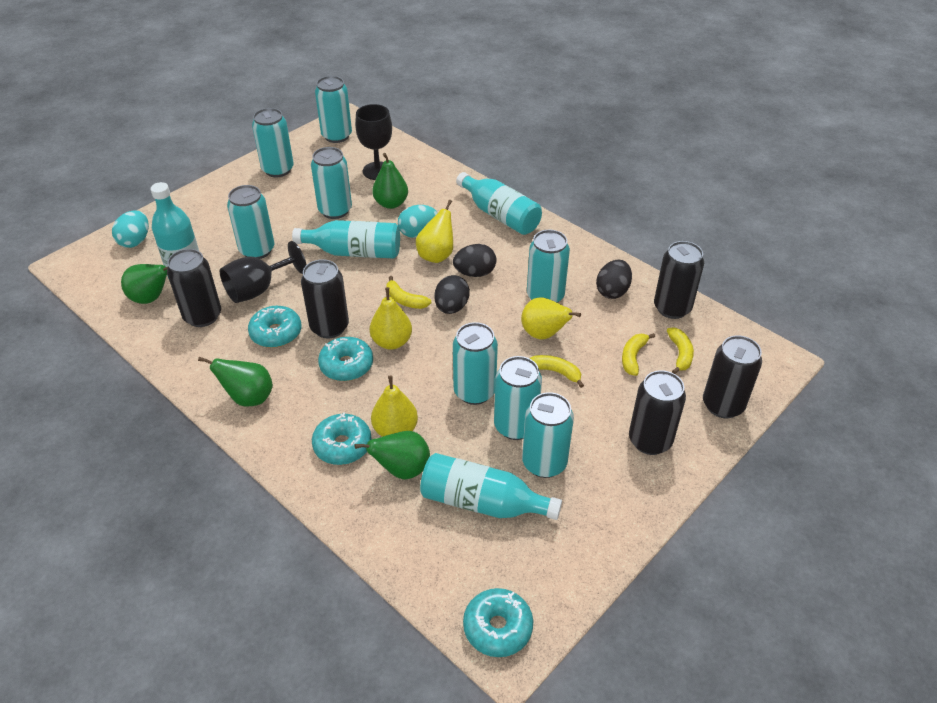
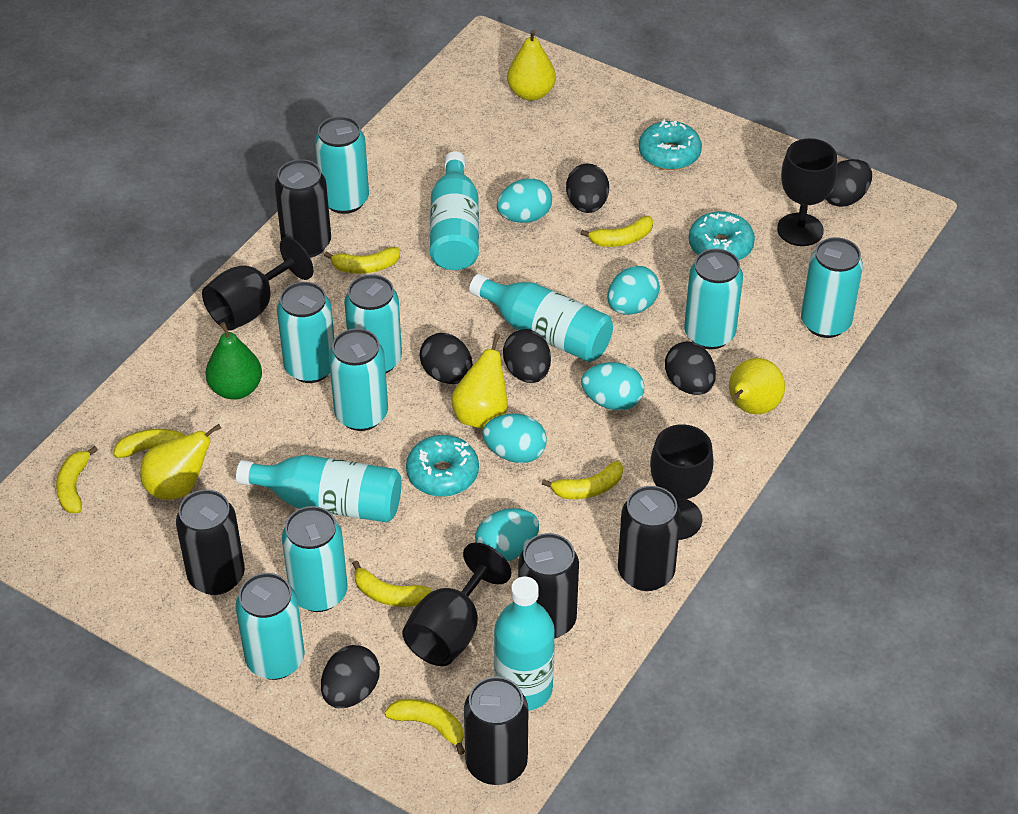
black egg: [434,275,470,314] [453,244,497,277] [596,260,632,299] = 3 -> [321,645,380,708] [419,333,473,384] [503,329,551,383] [566,163,609,213] [665,341,716,395] [826,159,872,207] = 6
black goblet: [220,241,307,303] [355,104,392,180] = 2 -> [202,237,313,331] [402,542,511,666] [650,424,714,540] [777,138,837,246] = 4
green pear: [121,264,168,304] [198,357,273,406] [355,431,430,480] [372,153,408,209] = 4 -> [205,322,262,400] = 1
turquoise donut: [248,306,301,348] [312,412,372,465] [318,337,373,381] [463,588,533,657] = 4 -> [406,435,479,497] [639,119,702,170] [689,211,755,260] = 3
turquoise egg: [112,211,149,248] [398,205,437,238] = 2 -> [475,508,539,562] [482,414,547,463] [497,178,552,223] [581,362,644,410] [607,266,660,315] = 5
yellow banana: [386,276,432,309] [530,355,584,388] [622,333,655,376] [667,327,694,374] = 4 -> [56,446,98,513] [113,429,185,458] [324,247,400,274] [352,560,432,607] [384,699,465,755] [542,461,623,499] [580,216,653,247] = 7

